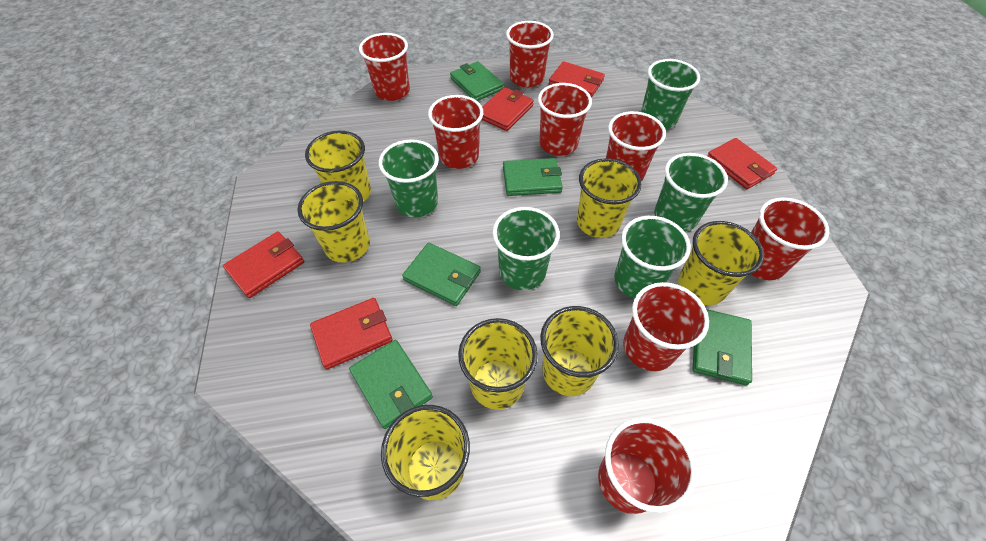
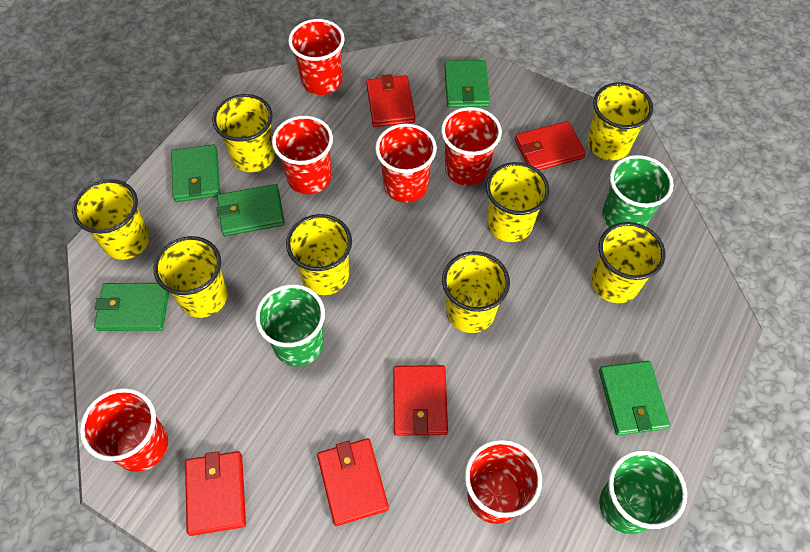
green cup: [379,139,439,217] [492,207,560,290] [614,216,691,299] [641,59,700,129] [654,153,728,232] = 5 -> [255,284,325,366] [599,450,687,534] [602,155,674,227] = 3
red cup: [359,33,410,101] [428,95,483,169] [506,21,554,87] [538,83,592,156] [598,417,697,514] [606,111,666,182] [623,282,709,371] [751,197,829,280] = 8 -> [80,388,168,472] [272,116,333,194] [288,19,345,95] [375,123,437,203] [441,107,502,186] [465,440,542,524] = 6
yellow cup: [297,181,370,263] [305,131,371,202] [381,405,470,500] [458,318,538,410] [540,306,619,396] [577,158,642,238] [678,221,764,305] = 7 -> [72,179,150,260] [154,236,228,318] [212,94,275,172] [286,214,352,295] [442,251,510,333] [486,162,550,242] [587,82,653,160] [591,222,666,303] = 8

